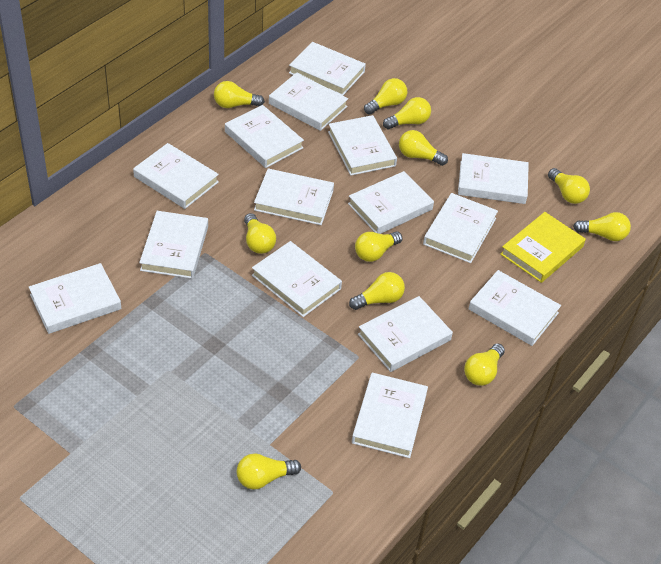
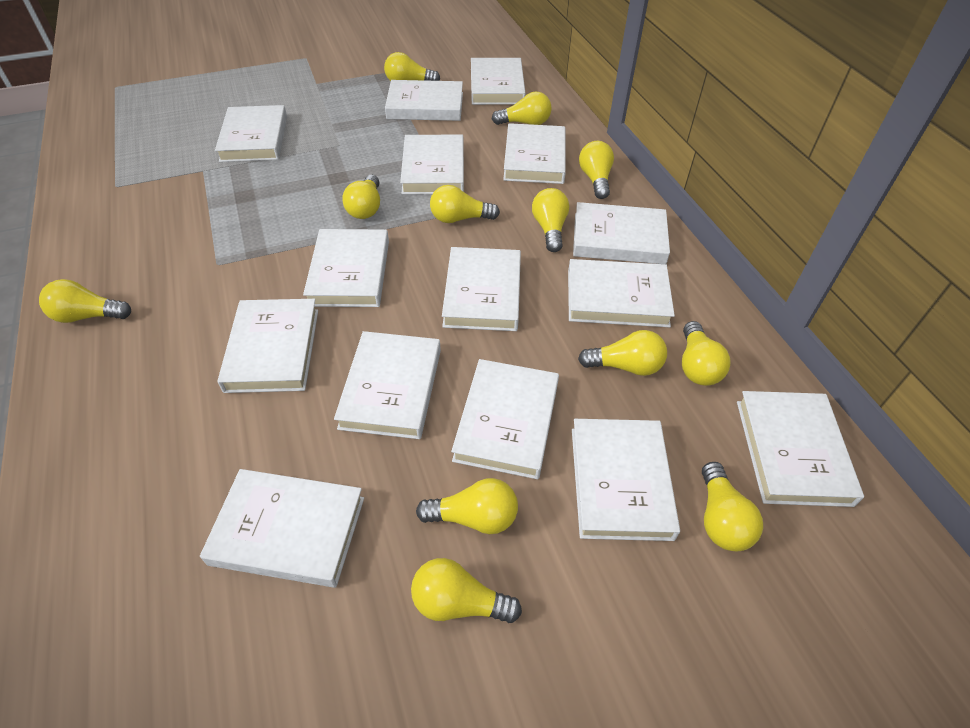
yellow book: [500,212,586,283] = 1 -> none = 0
yellow light bulb: [214,81,265,108] [237,453,301,489] [244,213,276,254] [349,272,405,310] [355,231,403,262] [364,78,407,115] [383,97,431,129] [399,130,448,166] [464,344,505,386] [548,168,590,204] [573,212,631,241] = 11 -> [39,279,131,323] [342,175,380,219] [384,52,440,81] [411,558,522,623] [416,478,518,534] [430,185,500,223] [492,91,552,125] [532,188,569,252] [578,330,667,376] [579,141,614,199] [682,321,731,386] [702,462,763,551] = 12

